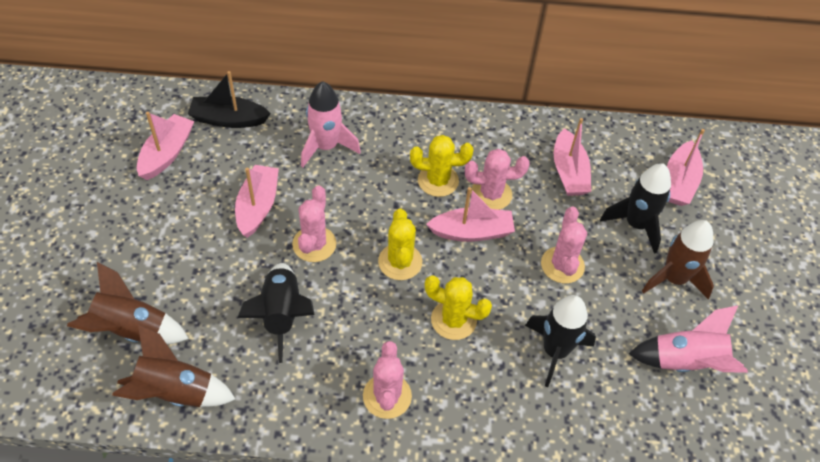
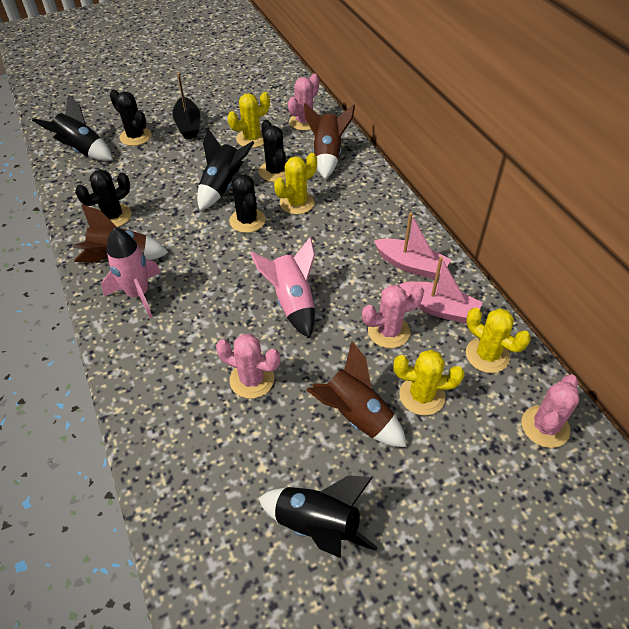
black cactus: none = 0 -> [75,170,131,227] [110,89,151,146] [229,173,266,233] [259,120,286,182] = 4
pink boat: [137,112,194,180] [235,165,279,238] [426,187,515,242] [554,118,591,196] [667,129,705,206] = 5 -> [374,212,451,279] [399,257,483,324] = 2
yellow cactus: [378,209,422,280] [410,135,473,197] [425,276,492,340] = 3 -> [228,92,270,148] [274,153,317,214] [394,350,464,415] [466,308,531,373] = 4

